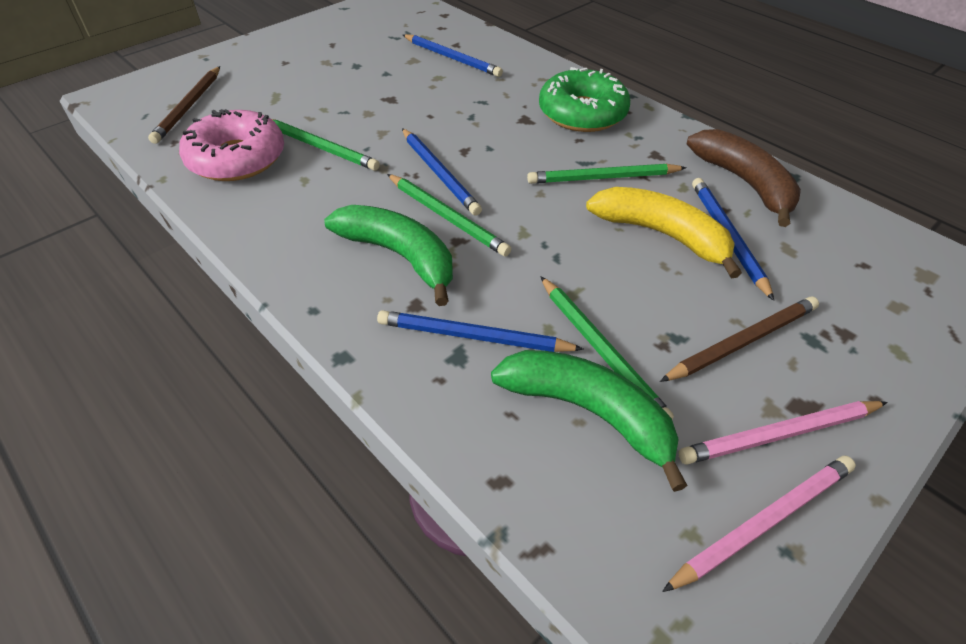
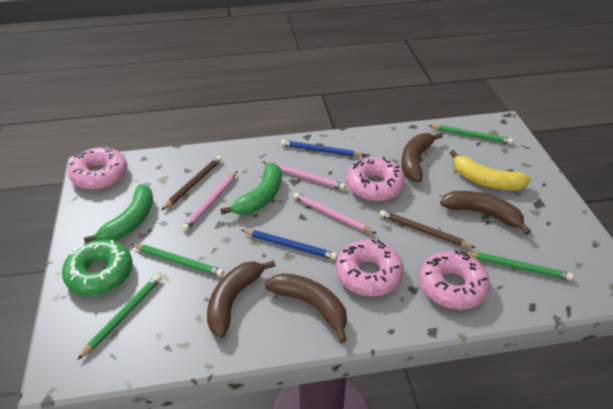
blue pencil: [377,310,584,352] [402,128,482,216] [403,34,503,77] [692,178,774,301] = 4 -> [242,230,337,260] [281,140,366,157] = 2
brown banana: [687,129,801,227] = 1 -> [207,260,276,338] [265,273,347,343] [401,133,443,182] [440,191,531,235] = 4
pink donut: [179,109,284,181] = 1 -> [68,146,127,190] [336,239,404,296] [347,157,405,201] [419,251,490,310] = 4
pink pencil: [662,456,856,592] [678,401,888,465] = 2 -> [182,171,237,231] [263,162,346,190] [293,193,376,234] = 3

